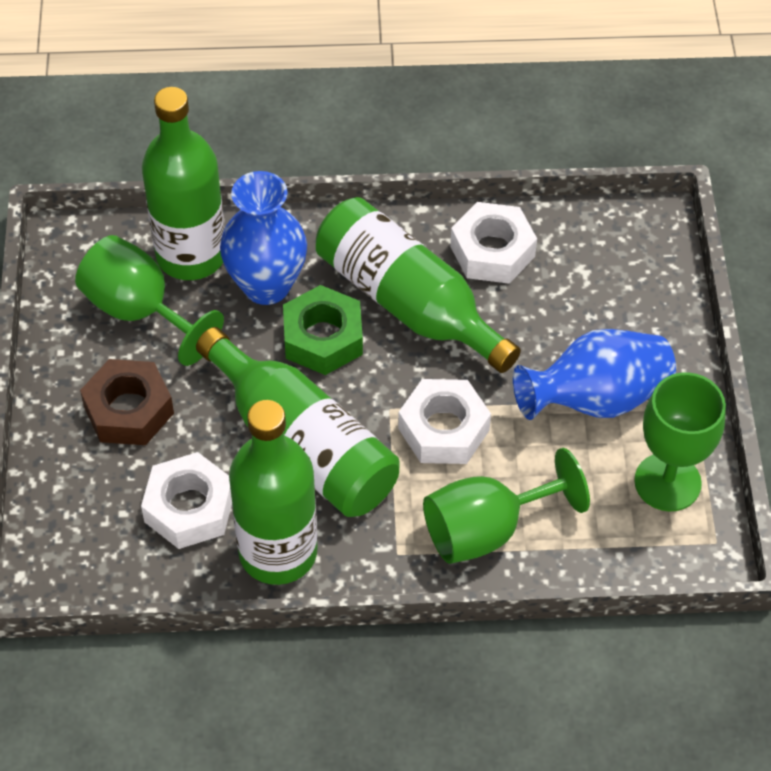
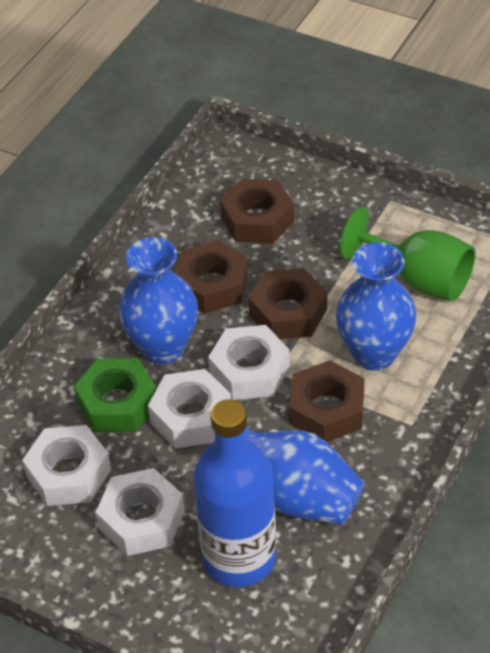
blue bottle: none = 0 -> [194,399,276,587] = 1
blue vase: [220,171,307,305] [513,329,676,420] = 2 -> [118,237,198,364] [213,426,364,525] [336,242,417,371] = 3
brown nut: [80,359,174,445] = 1 -> [175,240,248,314] [220,178,294,244] [249,268,327,339] [289,360,365,442] = 4
green bottle: [142,87,225,280] [196,327,399,517] [229,400,317,585] [316,197,521,373] = 4 -> none = 0
green goblet: [75,235,224,366] [423,448,590,564] [634,372,726,511] = 3 -> [340,207,475,301] = 1
white nut: [141,452,232,549] [398,379,491,464] [450,202,537,284] = 3 -> [22,425,111,506] [96,468,185,556] [148,369,231,448] [208,325,290,400] = 4

